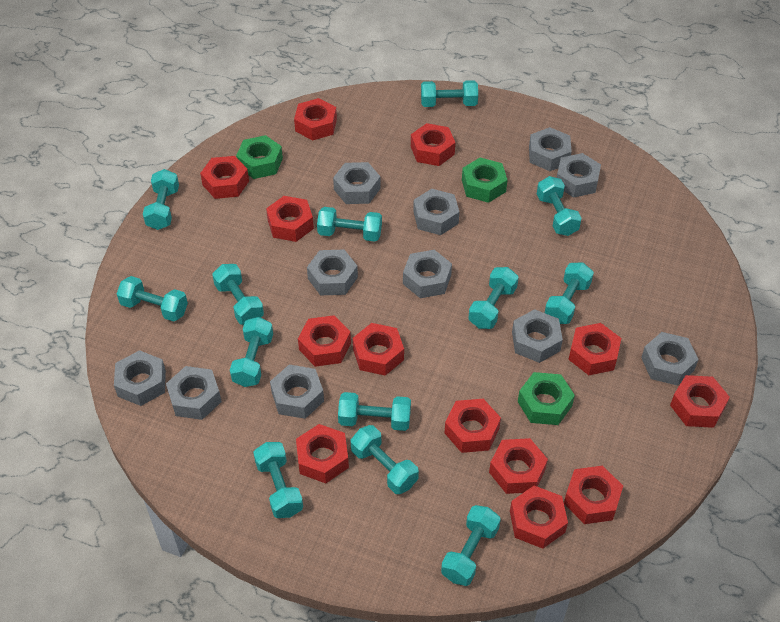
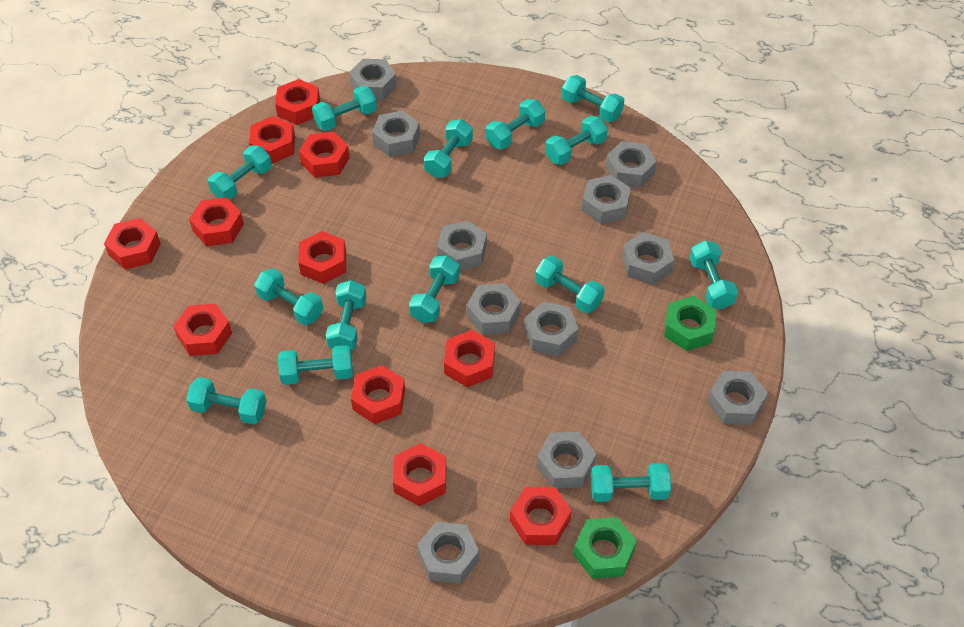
green nut: [236,135,283,179] [462,157,507,203] [518,372,575,425] = 3 -> [573,517,637,579] [664,296,716,351] = 2
red nut: [200,156,249,199] [266,196,314,242] [294,98,337,141] [296,424,349,483] [298,315,351,367] [353,323,404,376] [411,123,455,166] [445,399,501,453] [489,438,548,494] [510,486,568,549] [564,466,623,524] [568,323,621,375] [670,375,730,428] = 13 -> [104,218,161,269] [173,304,232,356] [189,197,244,246] [249,116,295,164] [275,79,320,125] [298,231,346,284] [299,132,350,178] [351,365,405,424] [393,443,446,506] [444,330,495,387] [510,487,571,545] = 11
turquoise dumbbell: [117,276,188,321] [143,169,179,230] [212,264,264,325] [230,317,273,387] [253,442,303,518] [317,207,382,242] [338,392,411,431] [351,425,419,494] [421,80,478,107] [441,505,501,586] [468,267,519,329] [537,176,582,236] [545,263,594,324] = 13 -> [186,377,267,425] [208,145,272,200] [254,268,323,325] [278,345,353,385] [312,86,377,131] [326,280,366,350] [409,255,460,323] [424,119,473,178] [486,99,545,149] [535,255,605,313] [545,116,608,165] [561,75,624,122] [591,463,671,502] [689,240,738,309] = 14

